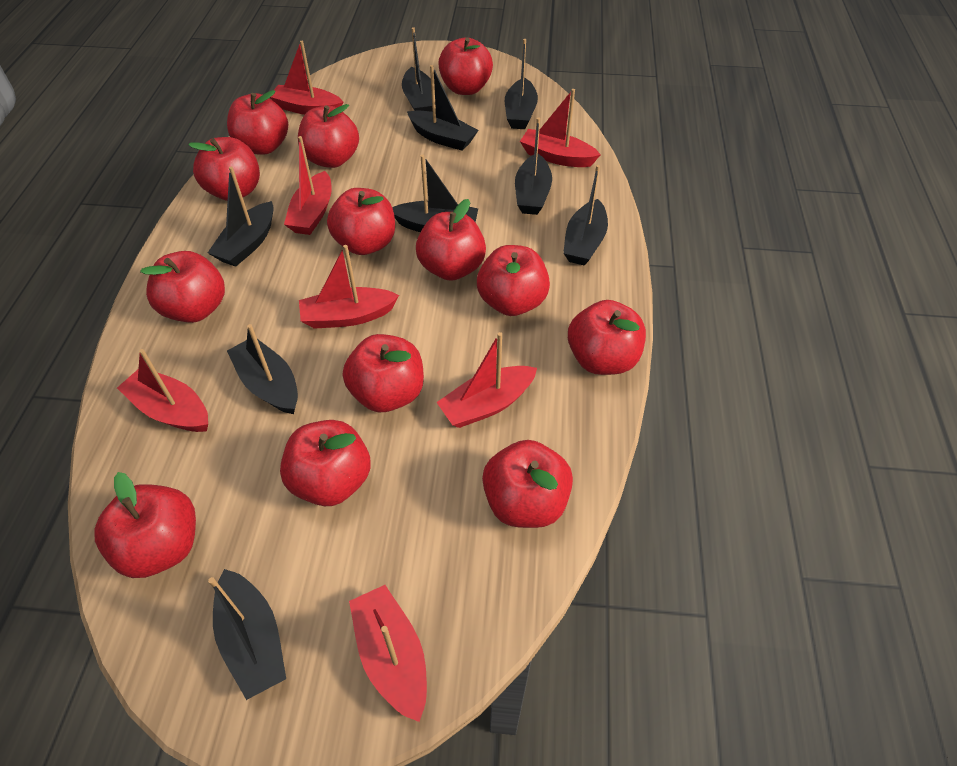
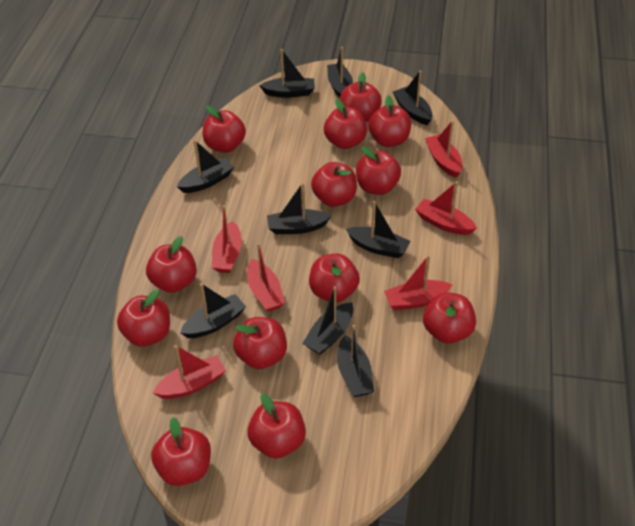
red boat: [117,349,208,432] [270,41,343,115] [284,136,332,235] [299,245,399,329] [349,585,427,722] [436,332,537,428] [520,89,601,167] = 7 -> [153,345,226,399] [212,205,242,273] [247,243,285,312] [384,255,452,310] [415,182,477,235] [425,121,462,178] = 6

